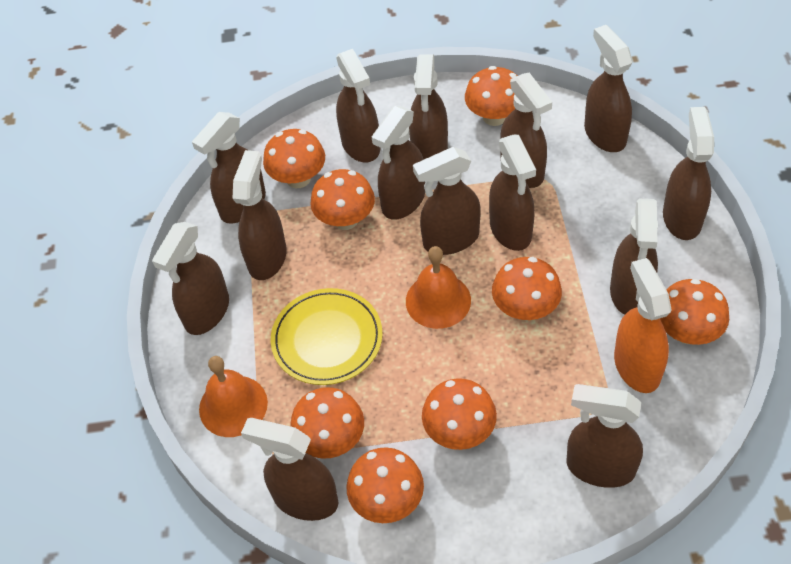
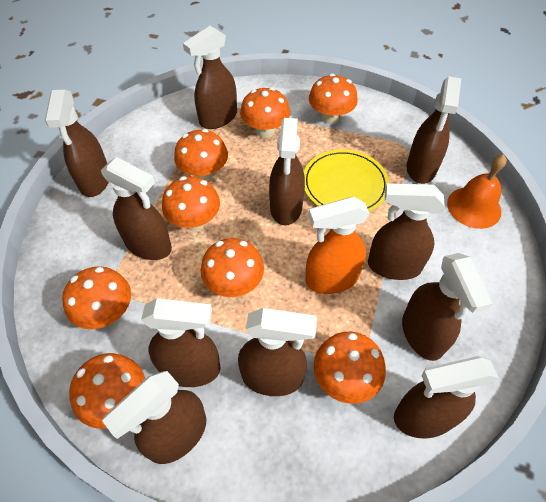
brown spray bottle: [152,222,229,335] [192,112,266,224] [232,150,287,280] [241,418,338,521] [336,49,380,162] [372,106,425,219] [409,54,448,160] [413,147,481,255] [489,135,536,251] [500,73,552,188] [567,384,643,488] [584,25,633,152] [610,199,658,315] [663,107,714,240] = 14 -> [45,90,109,197] [101,157,172,260] [102,371,206,464] [141,298,220,387] [183,26,237,129] [238,308,317,396] [269,118,305,225] [368,183,445,280] [394,356,499,438] [402,253,493,361] [407,77,461,184] = 11
orange bell: [199,356,268,437] [406,246,471,329] = 2 -> [447,154,507,229] = 1

